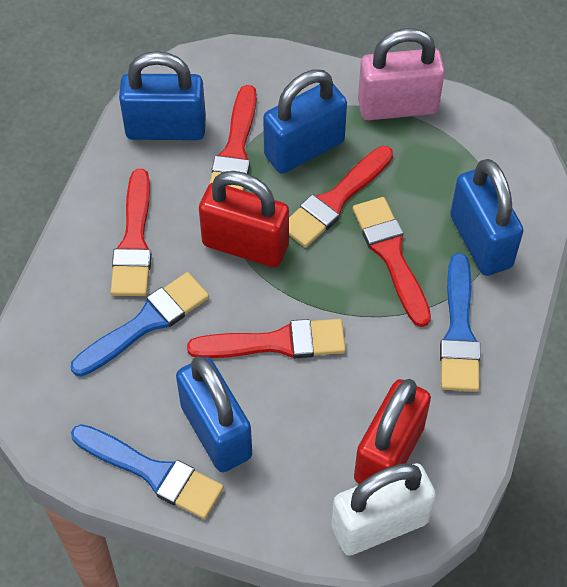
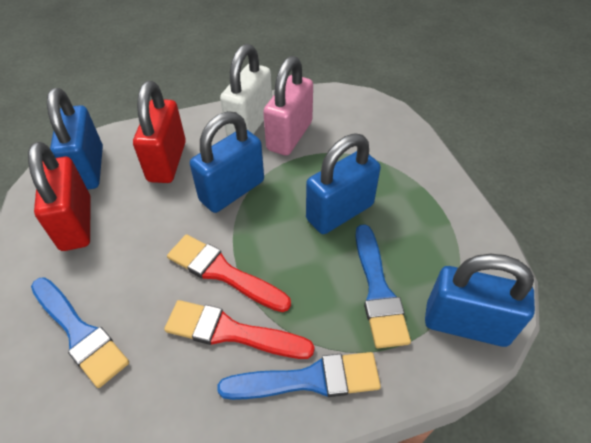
red brush: [110,169,152,296] [187,319,346,358] [210,85,257,190] [289,146,393,248] [352,197,431,327] = 5 -> [164,300,315,359] [167,234,291,312] = 2

